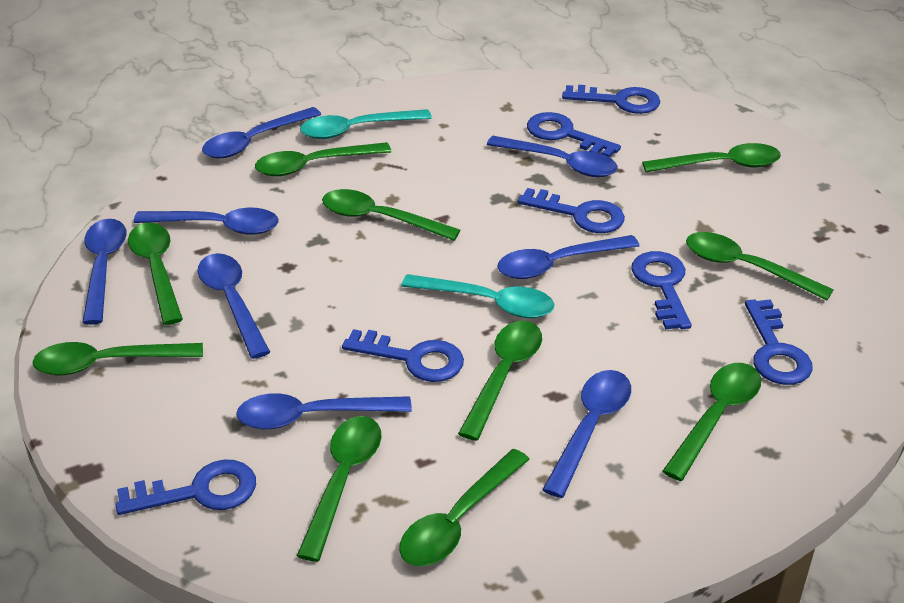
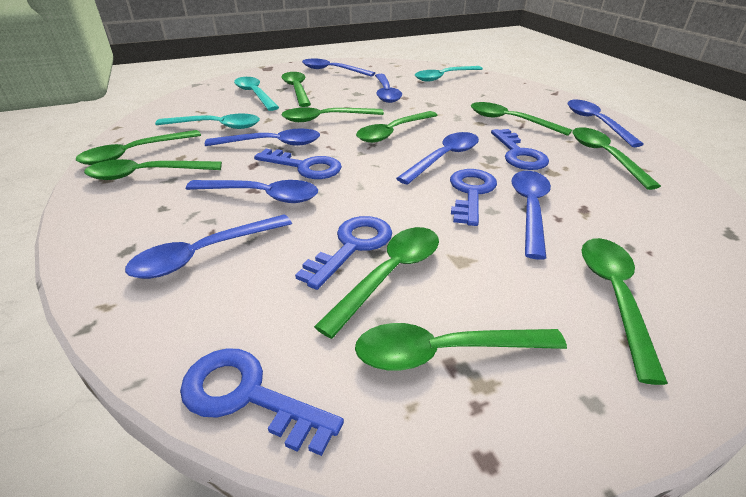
blue key: [116,460,256,515] [342,329,464,382] [517,188,625,233] [527,112,621,157] [562,85,660,114] [631,251,692,330] [745,299,813,385] = 7 -> [180,348,344,456] [254,149,342,179] [295,216,392,290] [450,169,497,226] [491,129,549,170] = 5
turquoise spoon: [300,109,432,139] [401,274,554,318] = 2 -> [155,114,260,129] [234,77,279,111] [415,66,483,82] = 3

